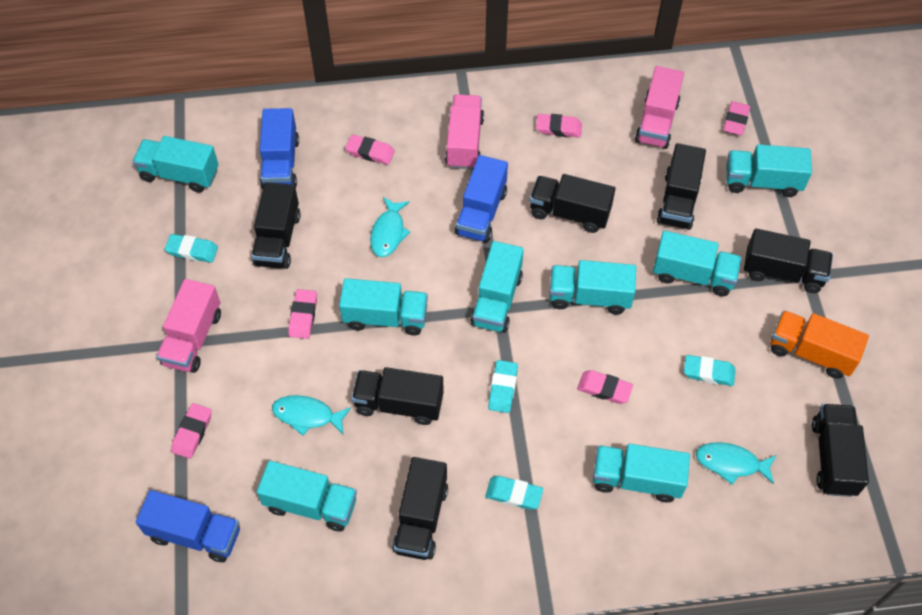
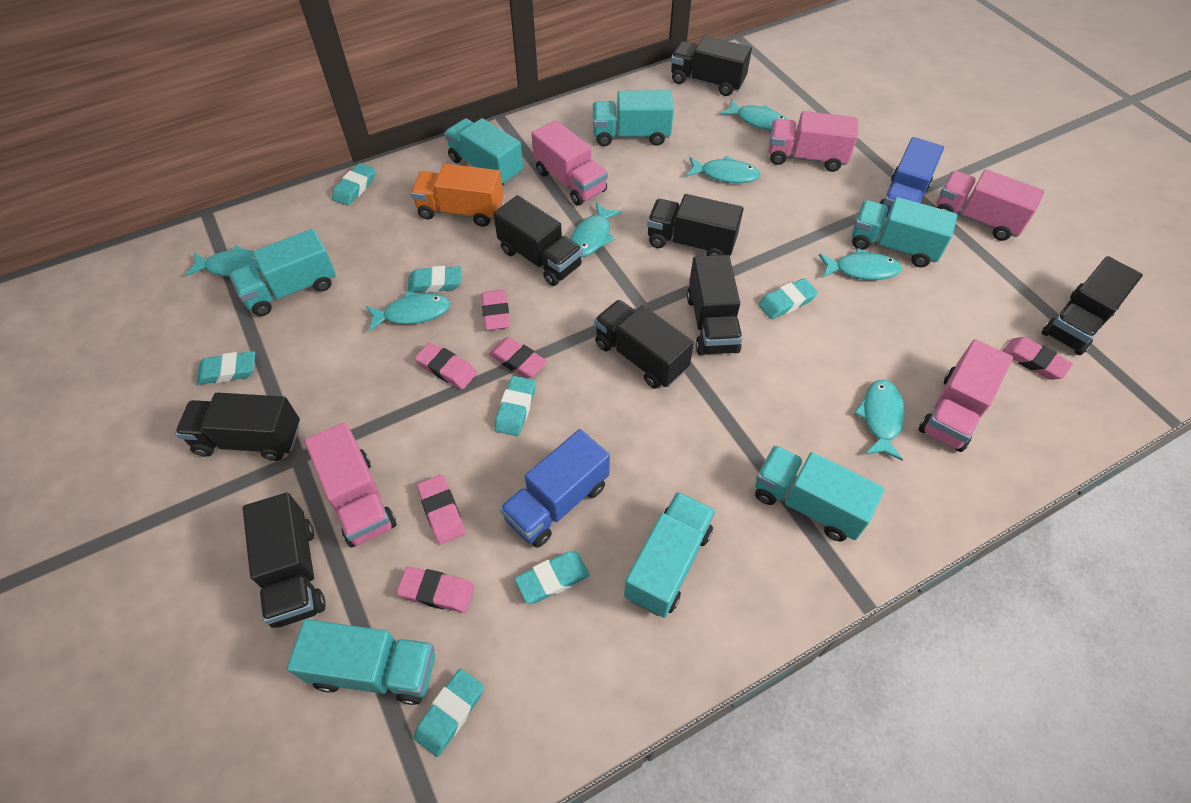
black truck: [251,182,301,269] [352,367,444,425] [392,457,448,560] [530,174,615,233] [656,143,706,230] [744,229,833,293] [812,404,869,497] = 7 -> [175,393,300,461] [243,493,326,628] [493,195,583,286] [594,300,694,389] [647,194,744,256] [671,36,752,96] [687,255,743,355] [1041,256,1143,355] = 8
blue truck: [136,490,240,562] [260,108,299,189] [455,155,508,242] = 3 -> [500,429,610,548] [880,137,944,218] = 2
pink truck: [156,279,221,373] [445,94,484,169] [635,66,684,149] = 3 -> [305,422,397,547] [531,120,608,206] [768,111,858,172] [919,339,1013,452] [936,169,1044,241] = 5
turquoise eraser: [165,234,218,263] [485,476,543,510] [488,360,518,413] [684,355,736,386] = 4 -> [196,351,255,385] [332,163,376,206] [408,266,462,293] [413,669,484,757] [495,376,536,436] [515,551,590,604] [758,278,818,319] = 7
turquoise fish: [272,395,351,436] [370,197,410,257] [696,442,776,485] = 3 -> [185,246,261,277] [366,291,451,331] [570,202,622,257] [686,156,760,183] [720,99,787,131] [819,248,902,280] [854,380,905,461] = 7
turquoise truck: [132,136,218,193] [257,461,357,531] [339,278,428,335] [471,241,524,333] [550,260,636,314] [593,444,690,502] [653,231,742,296] [726,144,812,197] = 8 -> [229,228,336,316] [287,619,435,705] [444,118,523,186] [593,90,674,146] [624,492,715,618] [755,445,884,542] [852,197,958,267] = 7

